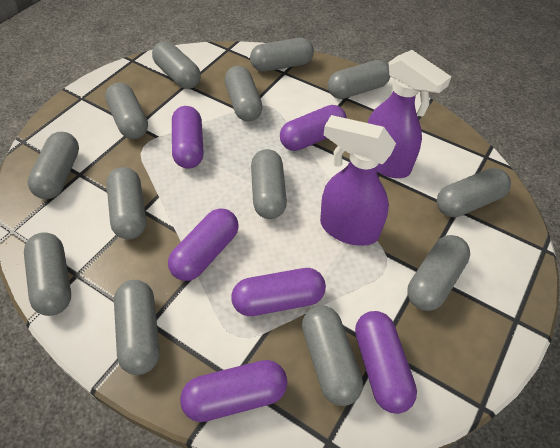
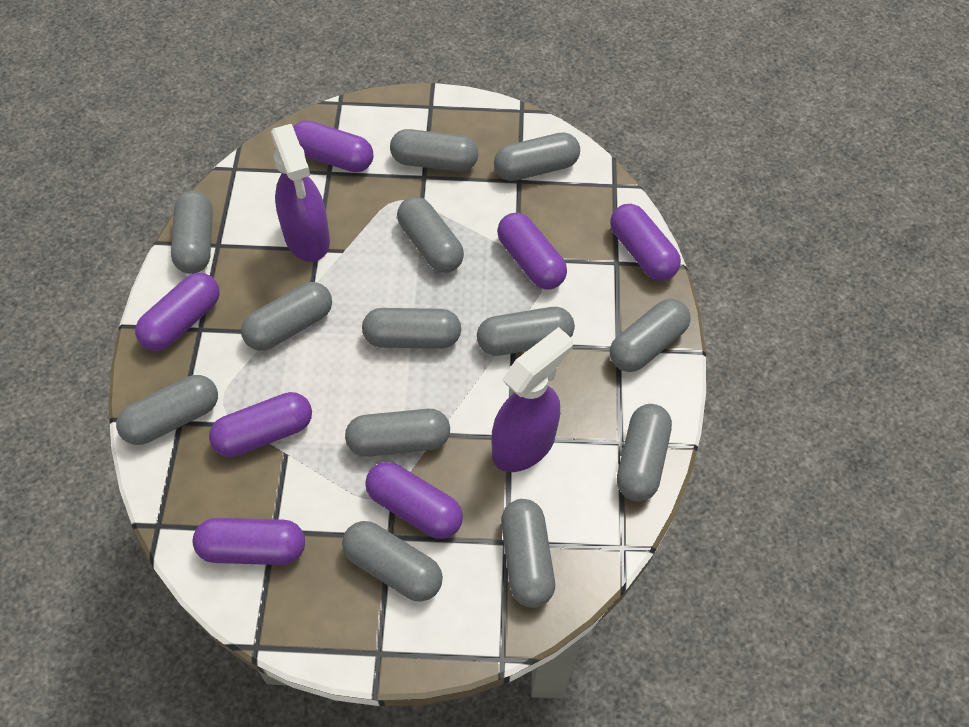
purple capsule: [168,208,239,281] [172,106,204,169] [180,360,287,422] [231,268,326,316] [280,105,347,151] [355,311,417,414] = 6 -> [135,273,219,351] [193,518,305,565] [209,392,312,457] [293,120,373,172] [365,462,463,539] [497,213,567,289] [610,204,681,281] = 7

